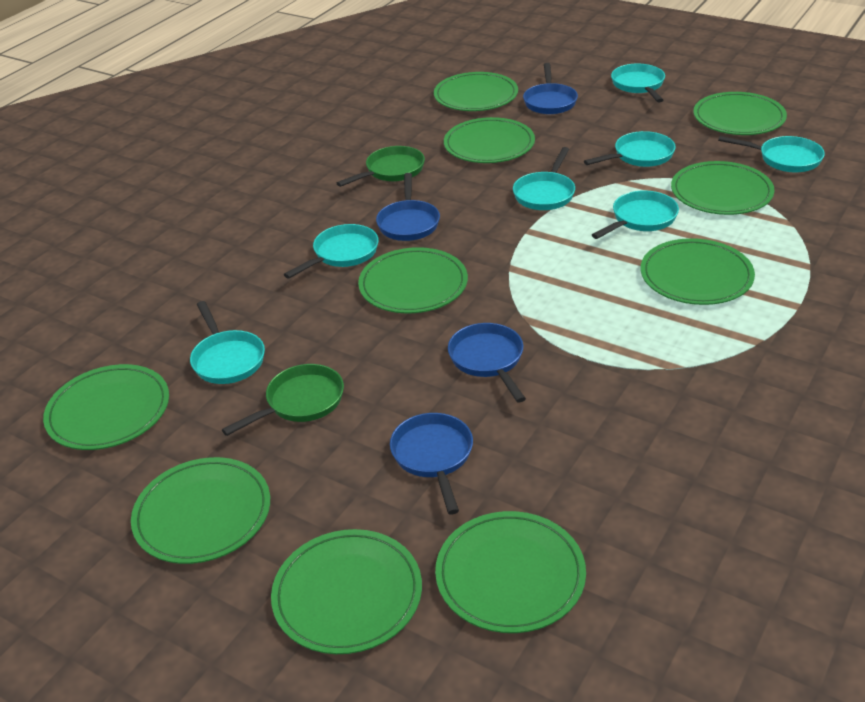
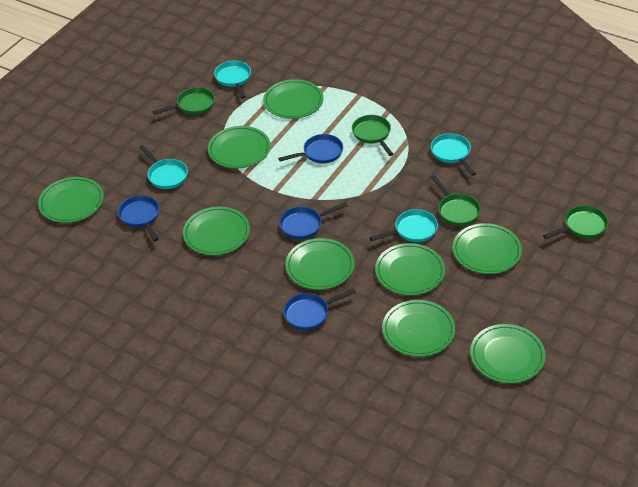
green pan: [222,364,344,436] [337,146,425,187] = 2 -> [153,87,215,115] [352,115,393,156] [431,175,481,226] [543,205,608,239] = 4
green plate: [43,364,169,450] [131,457,270,564] [271,529,422,654] [358,247,468,314] [434,72,518,111] [435,511,586,633] [444,117,535,163] [641,238,755,305] [671,161,775,215] [693,92,787,135] = 10 -> [38,177,104,223] [183,207,250,255] [208,126,270,169] [263,79,323,119] [285,238,355,290] [375,243,445,296] [382,300,455,357] [453,223,522,274] [470,324,546,383] = 9
turquoise pan: [190,301,265,384] [284,224,379,279] [513,147,575,210] [584,131,676,167] [592,190,679,239] [611,64,665,102] [718,136,825,172] = 7 -> [139,145,188,189] [214,61,251,99] [370,209,438,242] [431,133,476,176] = 4

